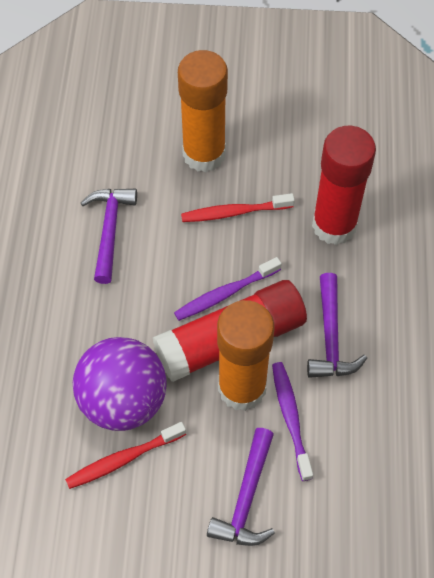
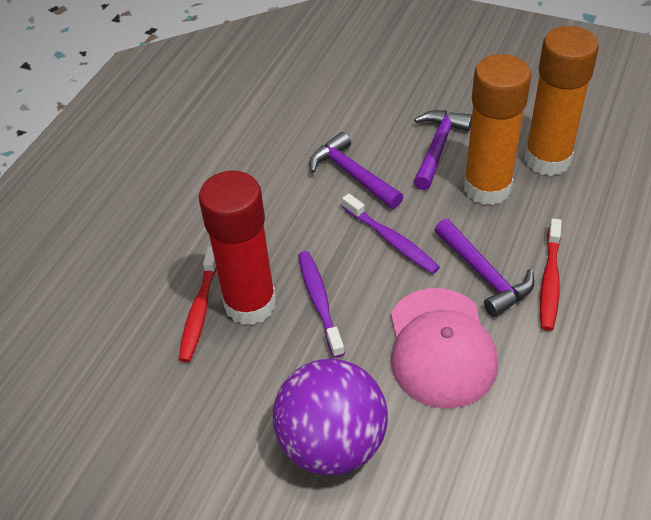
pink cap: none = 0 -> [391,288,498,408] = 1
red glue stick: [153,280,307,382] [312,126,376,245] = 2 -> [199,171,276,325] = 1

